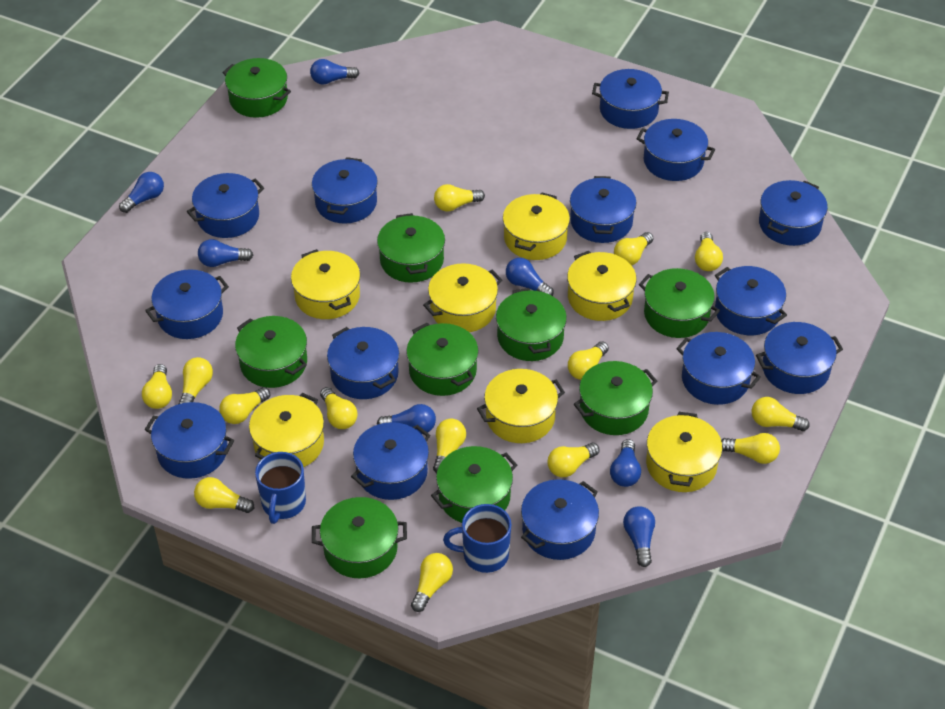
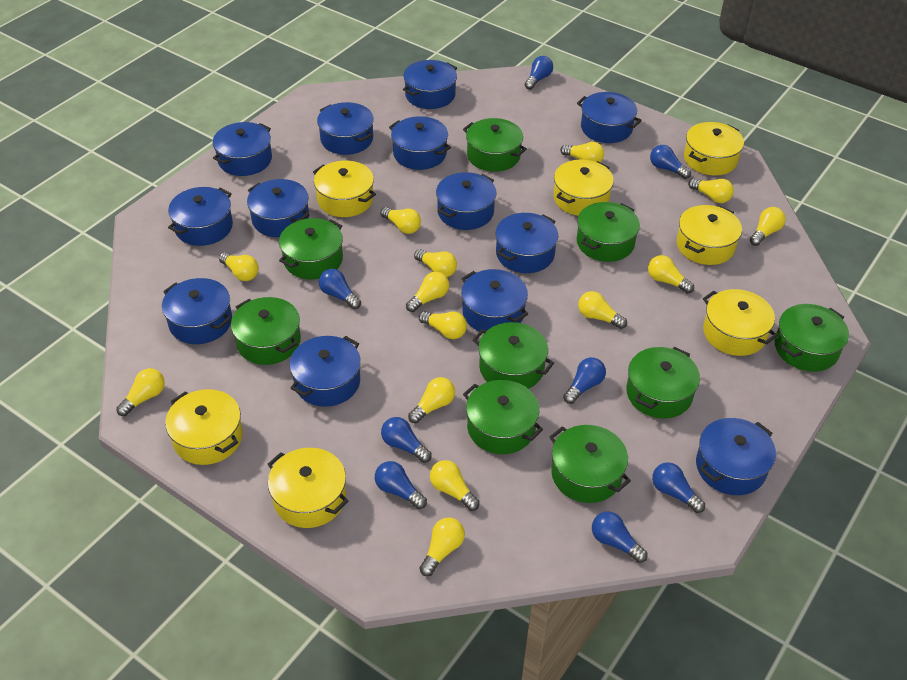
blue light bulb: [119,172,164,213] [198,239,253,267] [310,59,359,85] [377,404,436,434] [506,258,554,296] [610,439,641,487] [623,506,655,567] = 7 -> [319,269,361,309] [375,461,427,509] [381,417,432,463] [525,56,553,90] [563,357,606,404] [592,511,648,563] [650,145,691,179] [652,462,705,513] = 8
blue mug: [255,452,306,524] [443,504,511,573] = 2 -> none = 0
blue pot: [145,269,229,339] [145,402,234,479] [187,173,264,238] [312,157,378,223] [327,327,399,399] [351,422,430,500] [521,479,599,560] [570,176,637,243] [592,69,669,129] [636,119,715,181] [676,332,761,405] [715,266,787,335] [756,322,843,394] [759,180,828,246] = 14 -> [162,278,232,344] [168,187,233,246] [213,122,272,176] [247,179,310,237] [290,336,361,407] [317,102,374,155] [389,116,451,170] [403,60,457,109] [436,172,496,230] [461,269,528,332] [495,213,558,273] [577,92,642,143] [696,418,776,495] = 13

